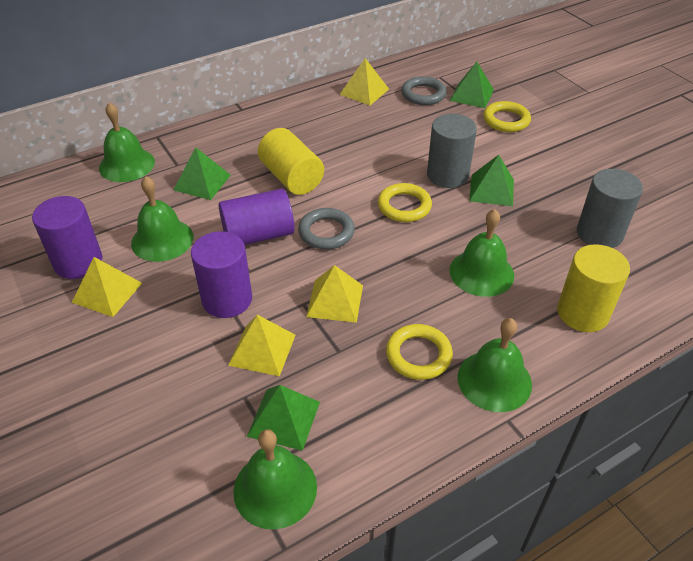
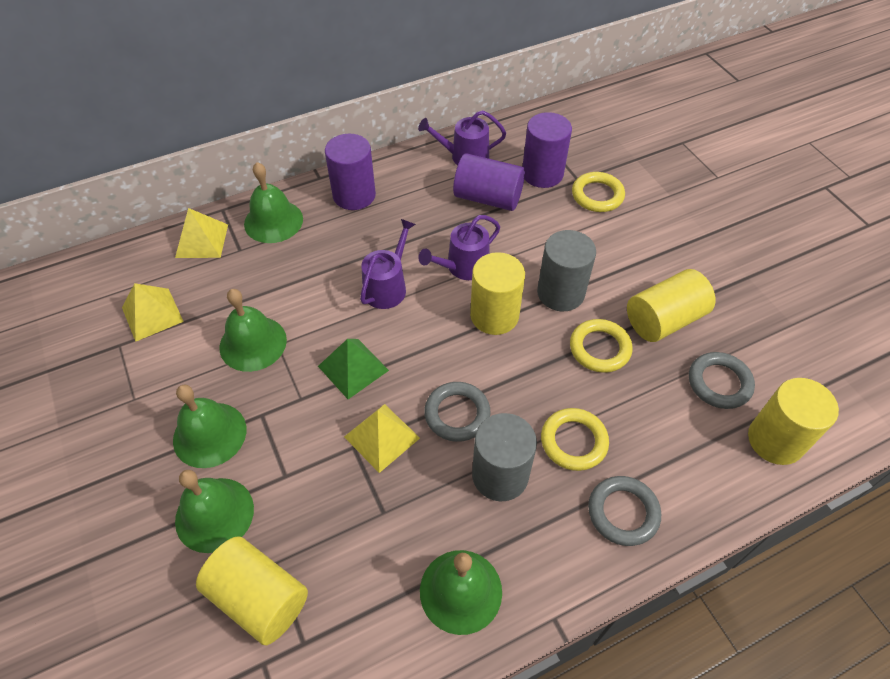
green pyramid: [174,147,231,200] [247,385,320,451] [450,62,494,108] [469,155,514,206] = 4 -> [318,339,389,399] = 1
grey ring: [298,208,355,249] [401,76,447,105] = 2 -> [424,382,491,442] [588,476,661,546] [689,352,755,409] = 3
purple watering can: none = 0 -> [360,219,416,309] [418,110,506,166] [419,215,500,280] = 3
yellow cylinder: [258,128,324,195] [557,244,630,332] = 2 -> [196,536,308,645] [470,252,525,335] [627,269,716,342] [748,378,839,465] = 4
yellow pyramid: [72,257,142,317] [228,315,296,376] [306,265,363,323] [340,58,389,105] = 4 -> [122,283,184,342] [175,208,228,258] [344,404,420,473] = 3

